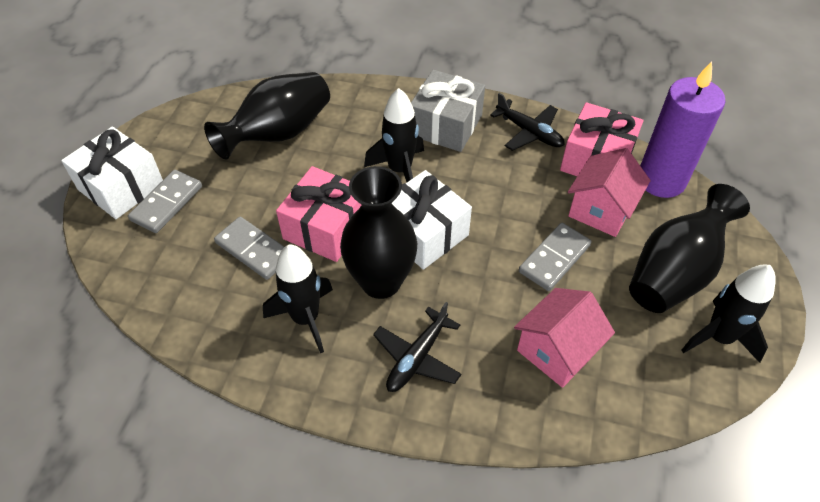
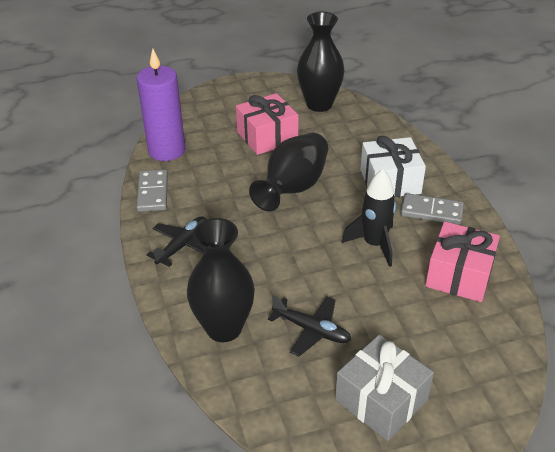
black rocket: [263,245,333,353] [364,88,424,182] [681,265,776,363] = 3 -> [342,169,396,267] = 1
grey domino: [128,170,202,233] [214,217,284,280] [519,223,591,291] = 3 -> [137,170,168,212] [401,193,464,225] = 2
pink house: [514,288,615,388] [568,148,651,237] = 2 -> none = 0
white gift: [61,126,163,219] [392,170,472,270] = 2 -> [360,135,426,197] = 1

